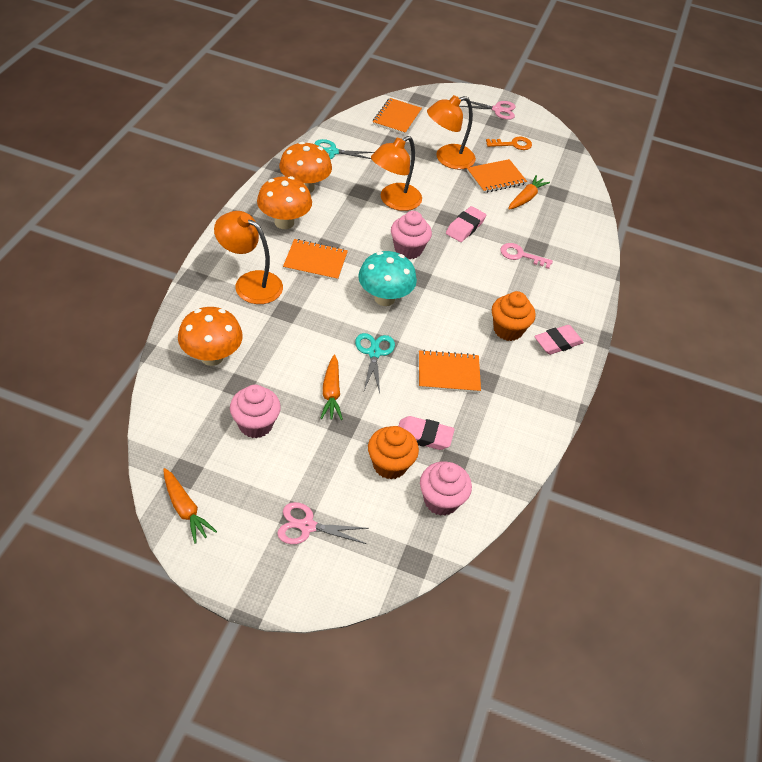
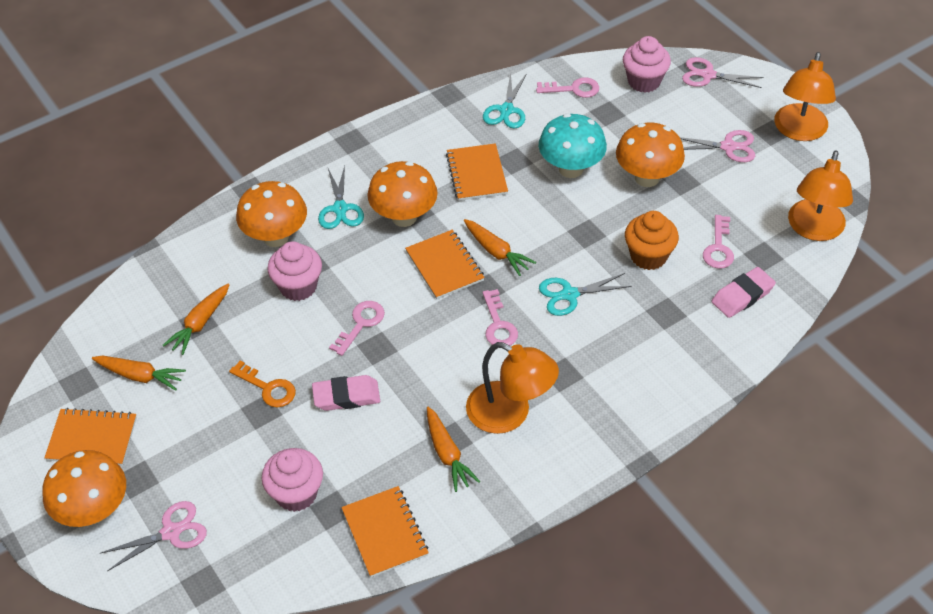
orange carrot: [163,468,217,544] [320,355,343,420] [508,175,550,210] = 3 -> [92,356,186,391] [163,284,230,355] [427,407,480,492] [464,219,536,276] = 4
orange cupcake: [368,426,419,479] [492,291,535,341] = 2 -> [625,211,679,270] = 1
orange mushroom: [178,307,243,366] [257,176,312,229] [279,142,332,193] = 3 -> [42,450,126,527] [236,181,307,247] [367,161,438,227] [616,123,685,187] = 4
pink eraser: [399,416,455,450] [446,206,486,242] [534,325,584,355] = 3 -> [312,375,380,411] [712,267,776,318] = 2
pink key: [500,243,553,269] = 1 -> [329,301,385,356] [483,289,518,346] [536,77,599,98] [703,215,734,269] = 4
pink scissors: [277,502,369,544] [459,100,515,120] = 2 -> [101,501,207,571] [680,130,755,162] [682,57,764,88] = 3
turquoise scissors: [315,139,374,159] [355,333,395,393] = 2 -> [318,165,364,229] [483,72,527,128] [539,273,632,316] = 3

